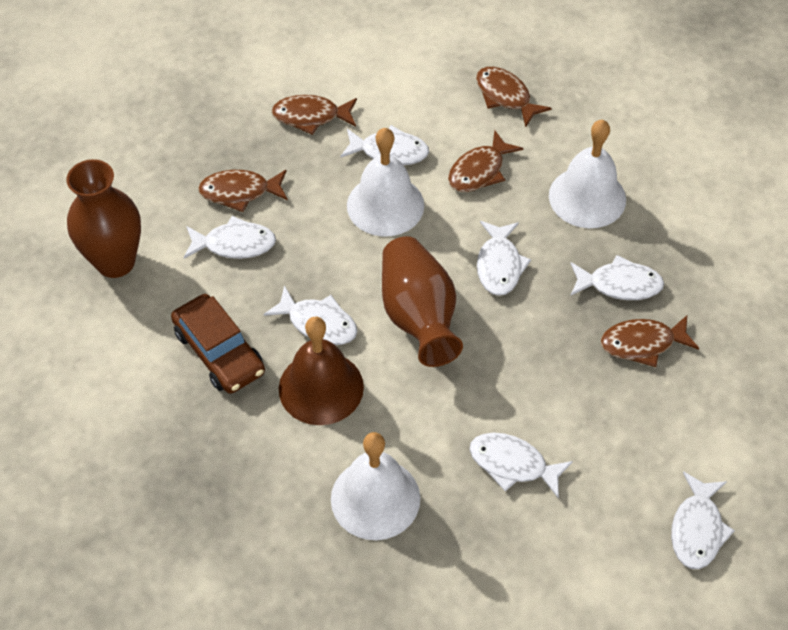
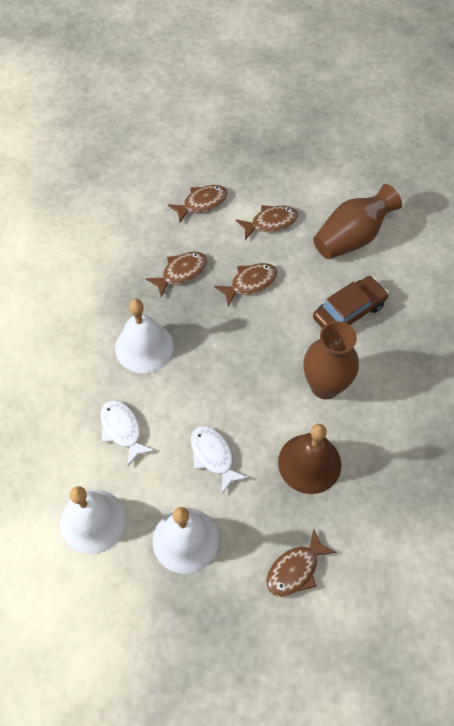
white fish: [184,216,276,259] [263,285,357,345] [340,125,429,165] [469,433,573,499] [477,221,531,296] [570,255,664,300] [671,471,735,569] = 7 -> [100,400,155,466] [191,426,249,494] = 2

